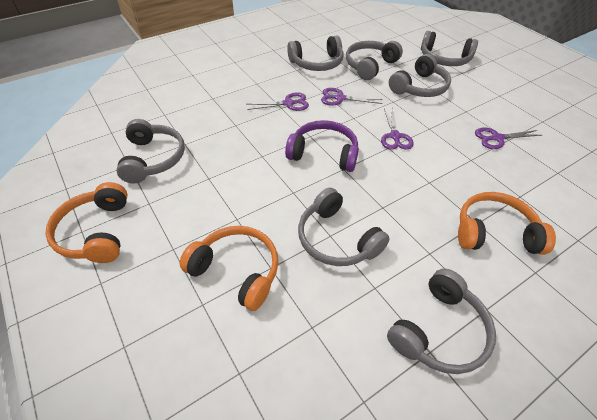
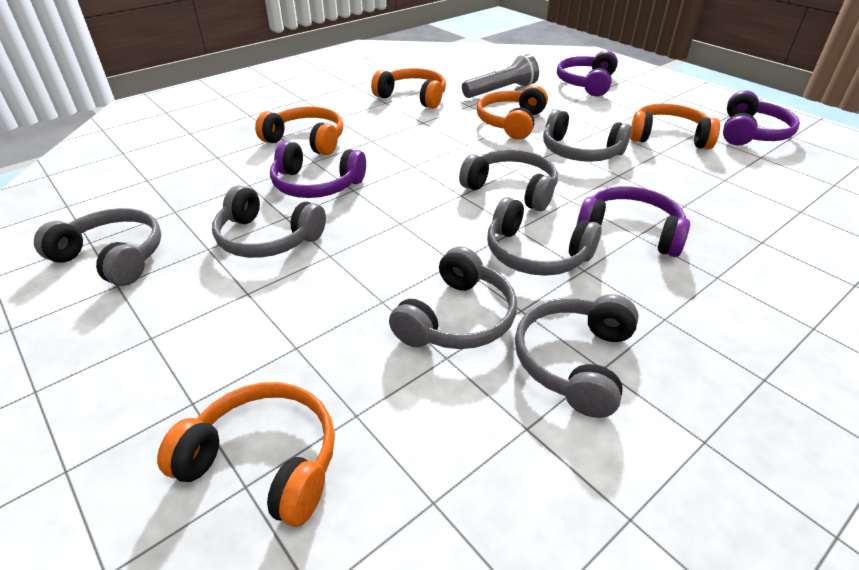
grey flashlight: none = 0 -> [462,54,539,98] = 1
orange headphones: [45,182,128,263] [180,226,278,311] [458,192,556,255] = 3 -> [157,382,335,527] [255,107,343,155] [371,68,446,109] [477,85,548,139] [630,104,720,149] = 5
purple headphones: [285,120,359,172] = 1 -> [270,141,366,198] [557,51,618,96] [576,186,690,257] [723,90,800,145] = 4
purple scissors: [247,92,309,111] [321,88,382,106] [381,108,414,150] [475,128,542,149] = 4 -> none = 0

